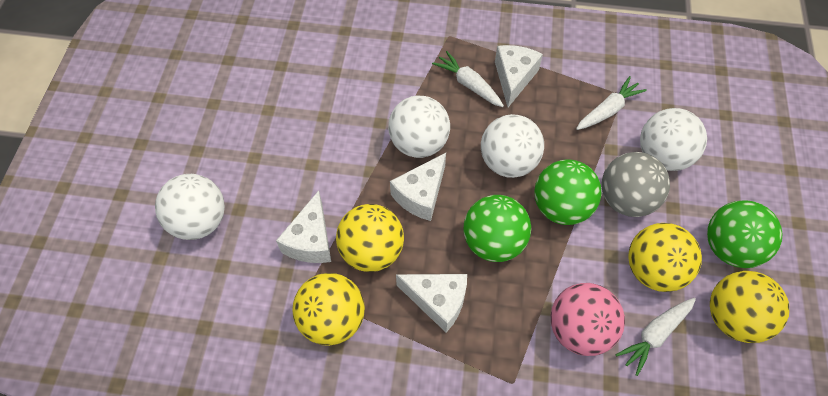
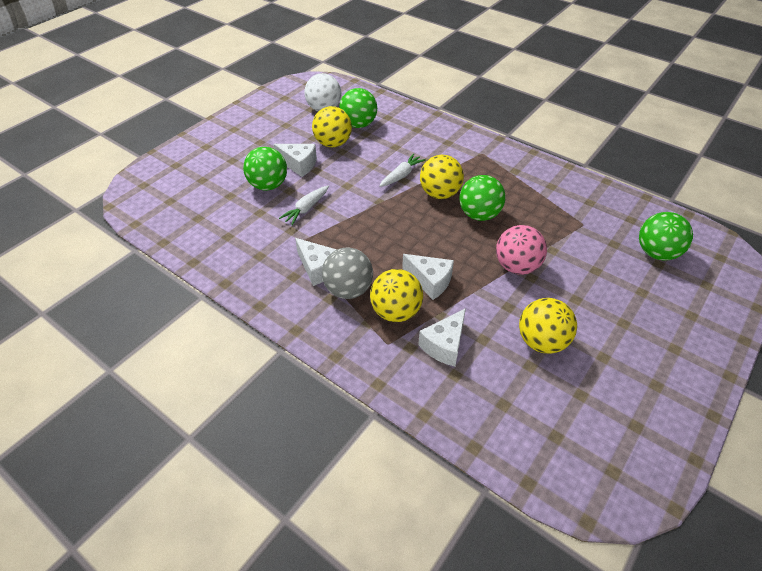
green ball: [463,195,531,262] [534,159,602,225] [707,200,782,268] = 3 -> [243,147,287,191] [339,88,377,128] [459,175,506,221] [639,212,693,261] = 4
white ball: [155,174,225,240] [388,96,450,158] [481,114,544,178] [640,108,707,171] = 4 -> [304,73,341,111] = 1
white carrot: [432,51,504,107] [576,76,647,130] [615,298,696,376] = 3 -> [279,185,329,225] [379,153,426,187] = 2

